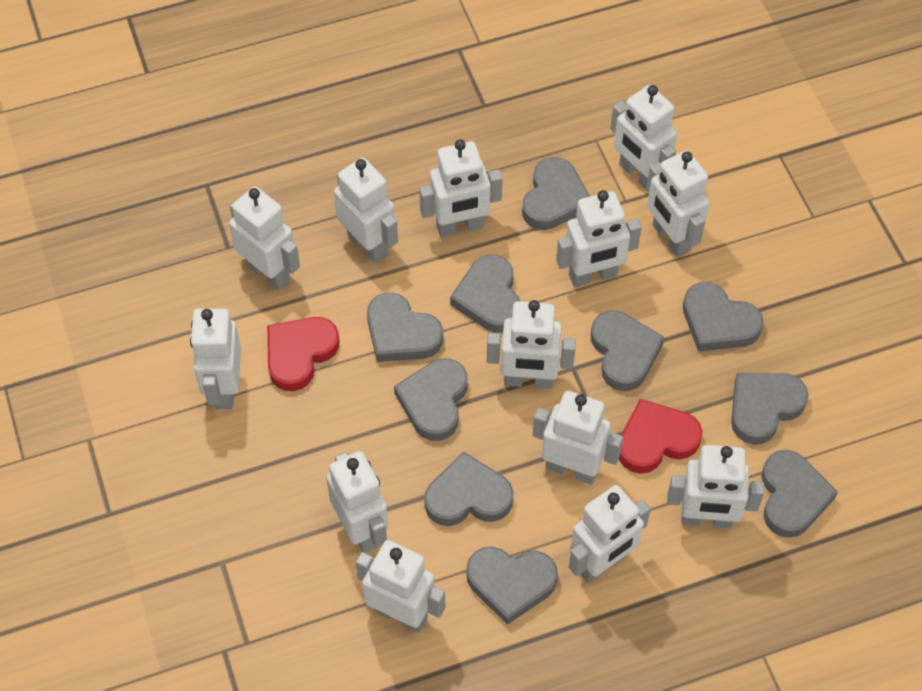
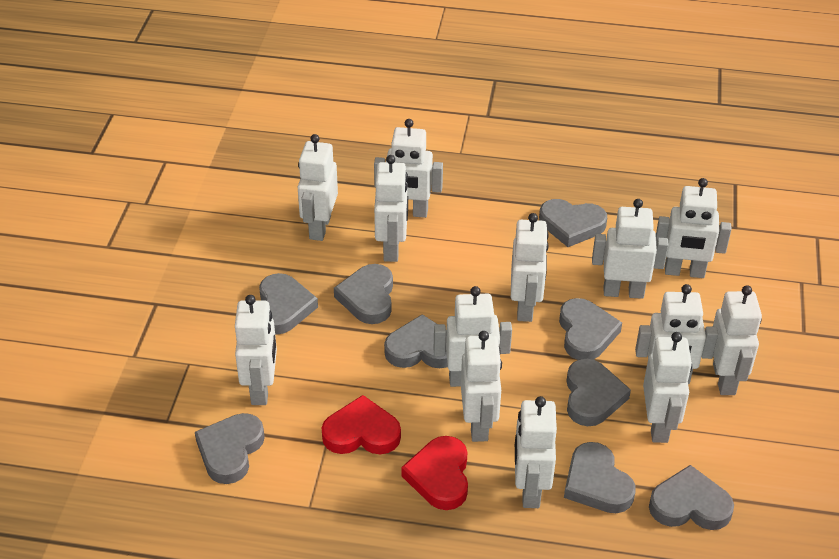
grey heart: [367,293,443,362] [394,358,467,441] [424,452,513,526] [450,255,521,333] [466,547,558,625] [522,157,590,230] [591,311,664,391] [683,282,763,351] [731,373,808,445] [761,450,838,538] = 10 -> [195,413,265,484] [259,273,318,335] [334,264,393,324] [384,314,448,368] [539,199,607,247] [559,298,622,360] [564,442,636,513] [567,359,631,426] [649,465,734,530] = 9

